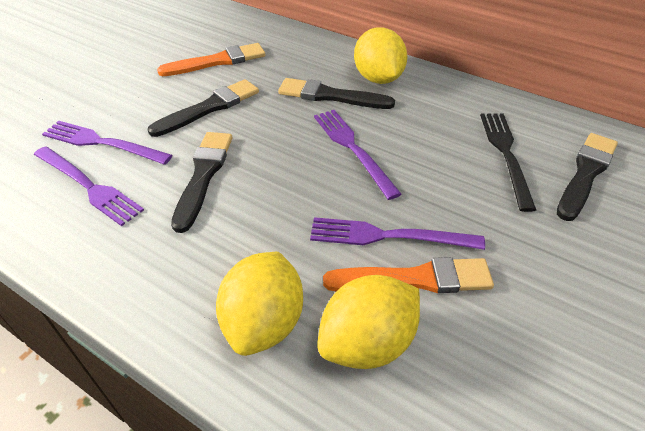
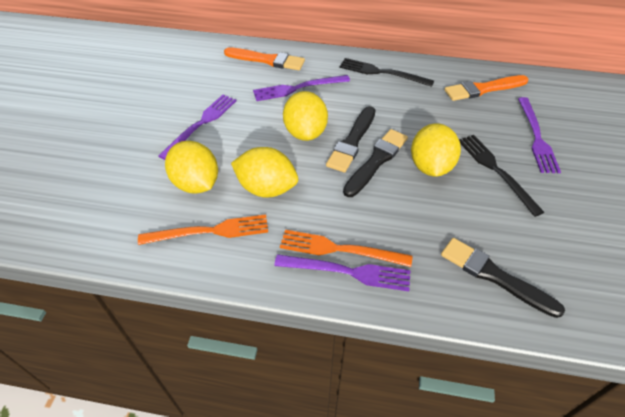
black brush: [147,79,259,137] [171,132,232,233] [278,78,395,109] [557,133,618,221] = 4 -> [326,106,375,173] [343,129,408,197] [441,238,565,318] = 3
black fork: [480,113,536,212] = 1 -> [340,58,434,87] [459,135,544,217] = 2
orange fork: none = 0 -> [138,214,268,245] [280,230,412,267] = 2
yellow lemon: [216,252,303,356] [317,275,420,369] [354,28,407,84] = 3 -> [165,141,218,194] [231,147,298,198] [283,91,328,141] [411,123,461,177] = 4

